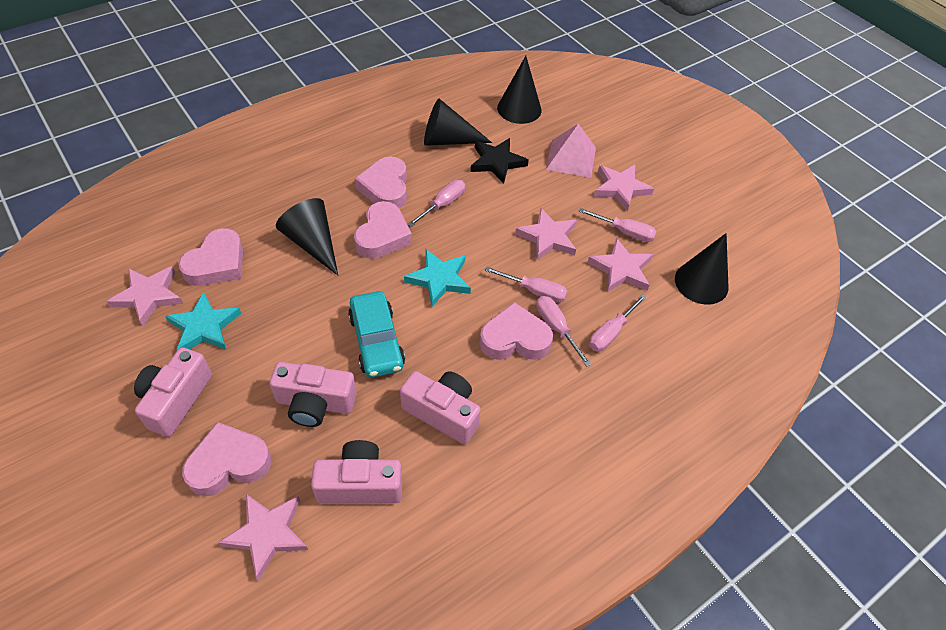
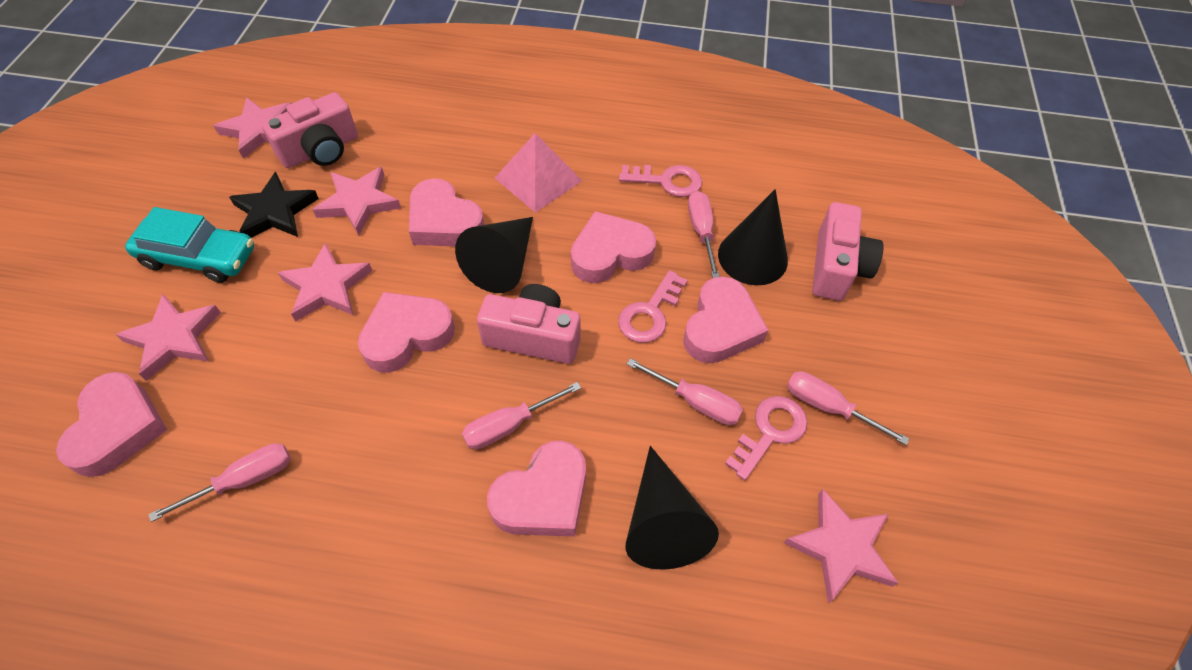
black cone: [276,198,338,275] [424,99,492,146] [497,56,542,124] [675,233,729,305] = 4 -> [455,217,533,293] [626,446,719,569] [718,189,788,285] = 3
pink camera: [134,347,212,437] [270,362,357,427] [311,440,402,504] [400,371,481,444] = 4 -> [262,92,358,168] [477,284,580,364] [812,202,883,301] = 3
pink heart: [178,228,243,286] [182,422,271,496] [354,201,412,259] [355,156,407,208] [480,302,553,360] = 5 -> [56,372,167,477] [358,292,455,373] [409,178,484,246] [487,440,586,537] [571,211,656,283] [683,276,769,363] = 6
pink key: none = 0 -> [618,270,688,343] [619,165,702,197] [725,396,807,481] = 3
turquoise star: [165,292,241,350] [404,249,471,307] = 2 -> none = 0

